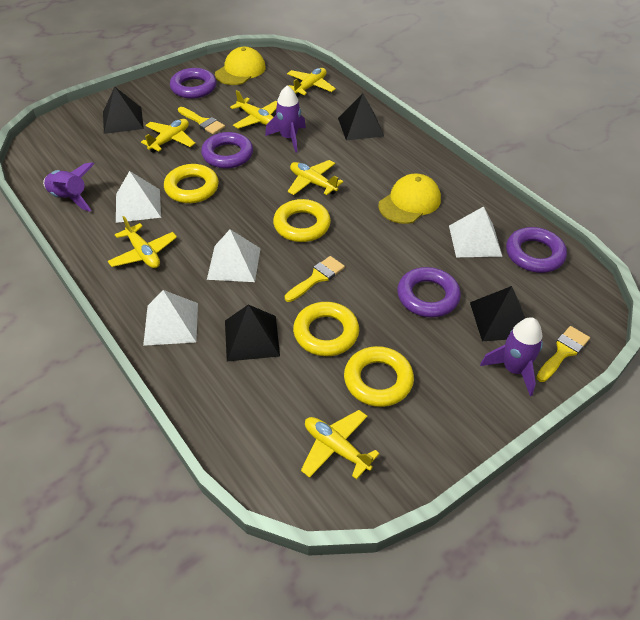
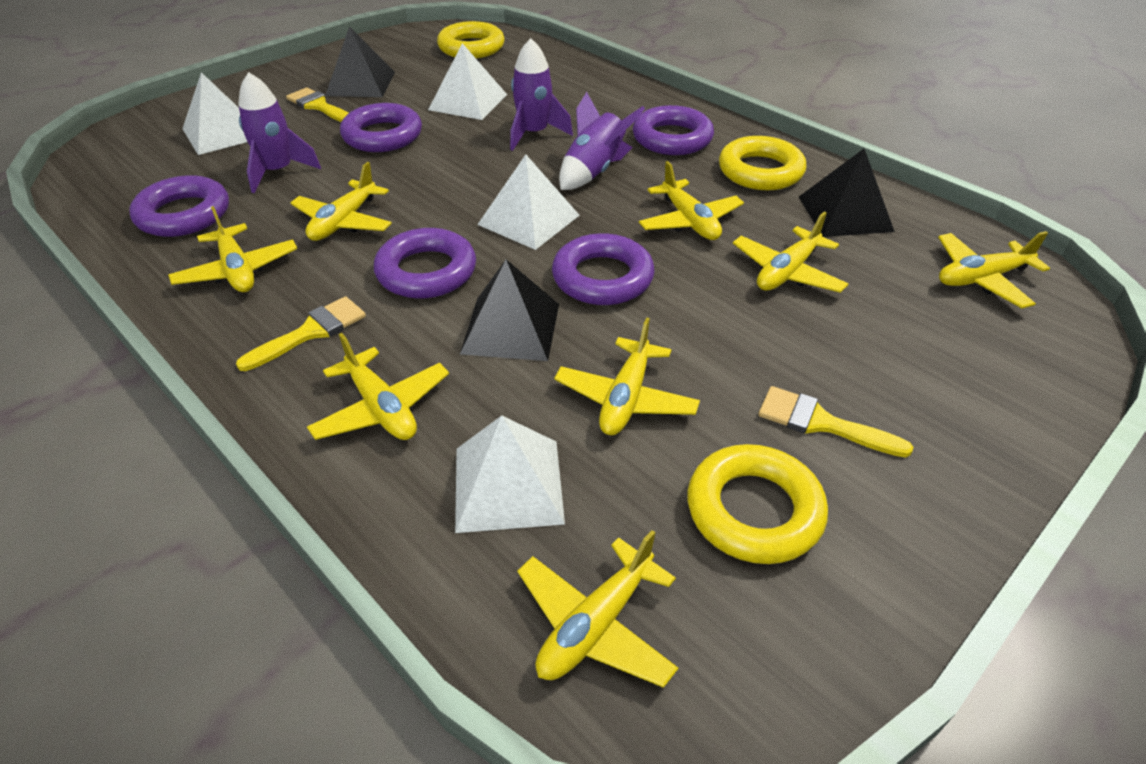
black pyramid: [103,87,144,134] [225,305,280,361] [338,94,384,141] [470,286,525,341] = 4 -> [325,26,395,97] [460,260,559,361] [799,149,895,237] = 3
purple ring: [170,68,217,99] [201,132,253,168] [397,267,461,318] [506,227,567,273] = 4 -> [129,175,229,237] [340,103,422,152] [374,228,476,298] [552,233,655,305] [633,105,714,155] = 5
yellow cap: [215,47,266,85] [378,173,441,224] = 2 -> none = 0
yellow plane: [108,216,177,268] [141,119,195,153] [230,90,277,129] [287,68,336,97] [288,160,344,195] [301,410,380,479] = 6 -> [168,206,297,292] [290,162,392,241] [307,333,449,440] [518,530,678,688] [554,317,700,435] [639,161,744,240] [733,212,848,293] [938,231,1050,308] = 8
yellow ring: [164,164,219,203] [273,199,331,242] [293,302,359,356] [344,346,414,407] = 4 -> [437,21,505,59] [687,444,828,564] [719,136,806,190] = 3

